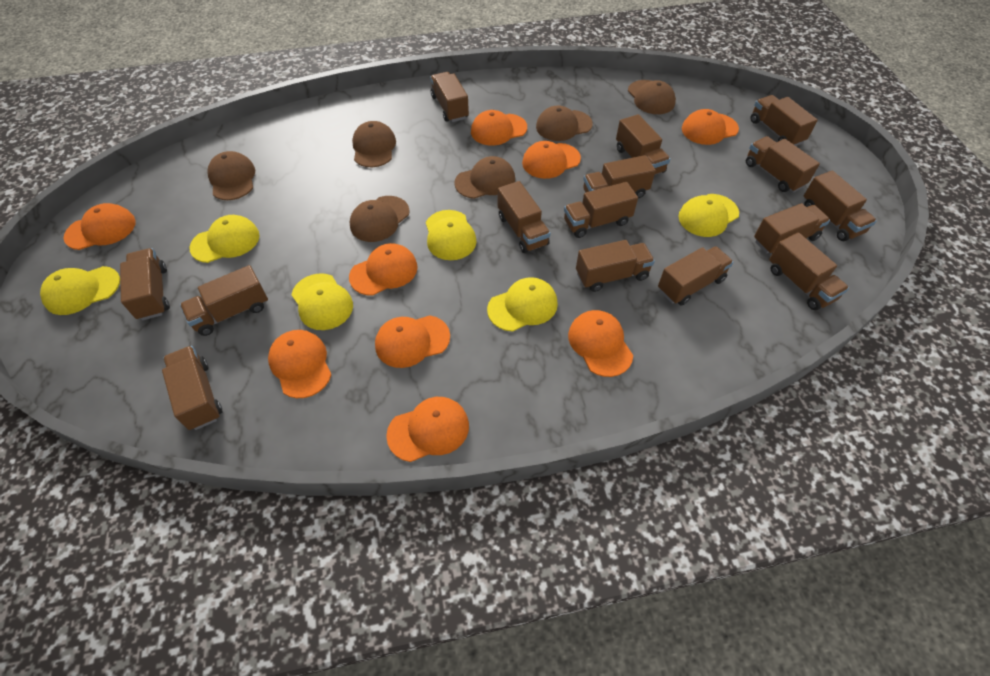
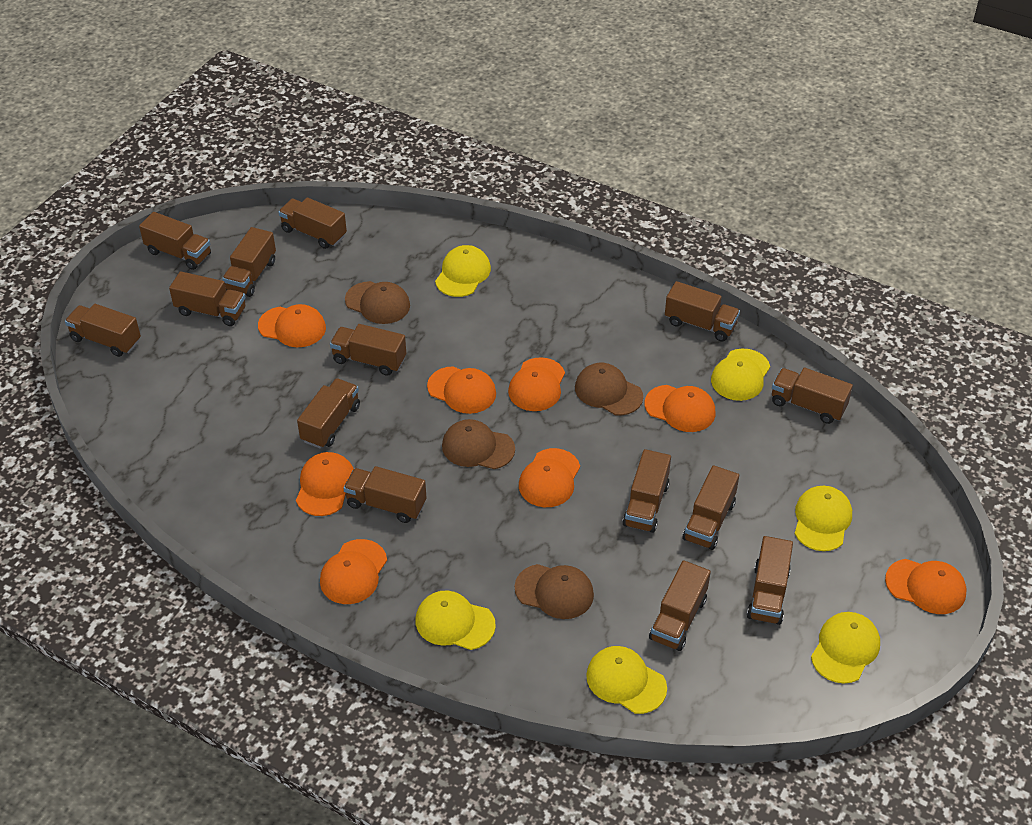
brown cap: [207,151,255,200] [350,196,410,242] [352,121,396,167] [454,156,515,199] [536,105,593,141] [628,80,676,114] = 6 -> [345,281,410,324] [442,419,515,469] [515,564,594,619] [575,363,643,416] = 4
brown truck: [120,248,170,320] [162,346,222,430] [180,265,268,336] [430,72,469,122] [498,181,550,253] [564,182,638,238] [576,240,655,292] [583,155,656,198] [616,114,670,175] [658,246,734,306] [746,136,820,192] [750,95,818,146] [754,203,830,254] [769,232,849,310] [804,170,877,241] = 15 -> [65,304,141,357] [139,212,211,270] [169,271,246,326] [222,227,276,297] [278,197,347,249] [297,378,360,449] [330,324,406,376] [343,466,427,523] [622,449,671,533] [649,560,711,651] [665,281,740,341] [683,465,739,550] [747,536,793,625] [772,368,853,424] = 14
orange cap: [63,203,136,250] [268,330,332,398] [349,243,418,296] [375,315,450,368] [386,397,469,462] [471,110,527,146] [522,141,581,179] [568,310,633,377] [682,109,739,145] = 9 -> [258,304,326,347] [296,452,354,516] [320,539,387,604] [427,366,496,414] [508,357,565,411] [519,448,580,507] [645,385,716,432] [885,559,967,614] = 8

